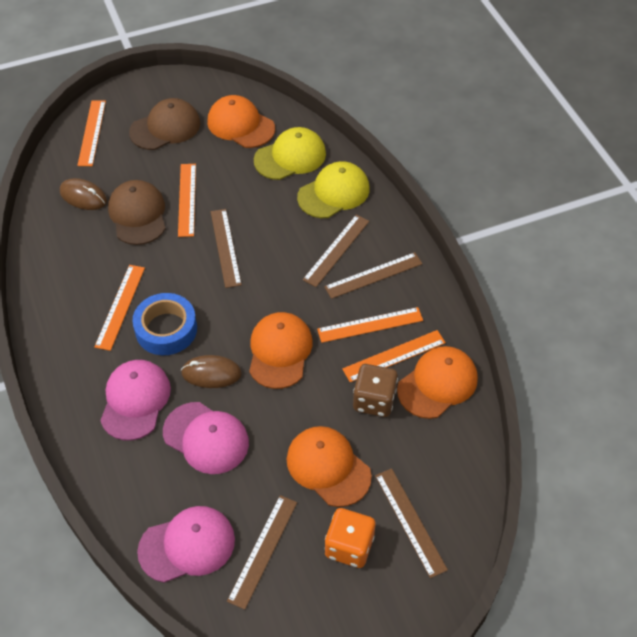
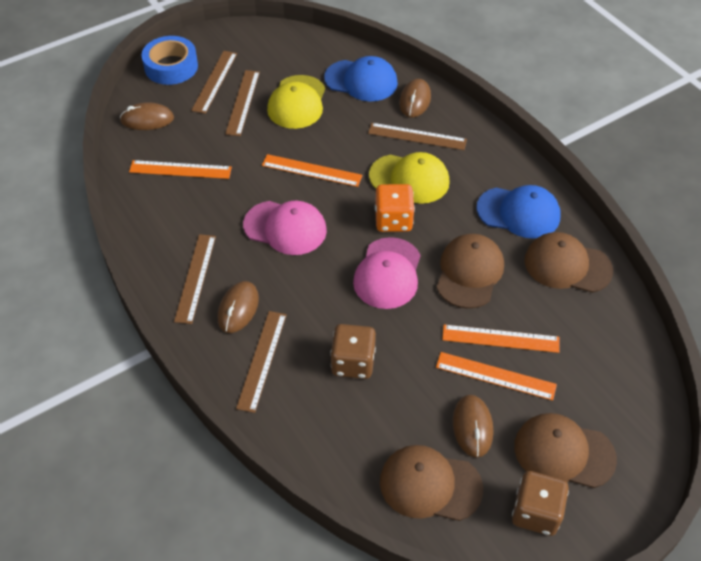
blue cap: none = 0 -> [324,56,398,101] [477,185,561,239] = 2
brown cap: [108,180,166,245] [129,98,200,150] = 2 -> [380,445,483,521] [436,234,504,309] [514,413,617,488] [524,232,613,293] = 4
brown dice: [353,364,398,417] = 1 -> [330,324,376,379] [512,471,569,536] = 2
brown mouse: [60,178,107,210] [181,355,242,388] = 2 -> [120,103,174,130] [218,281,259,333] [399,79,431,117] [453,394,493,458] = 4
orange cap: [207,95,275,148] [249,312,313,389] [287,426,372,507] [397,346,478,419] = 4 -> none = 0
orange ruler: [77,100,106,166] [94,265,145,351] [178,164,196,237] [317,307,423,343] [342,330,446,382] = 5 -> [129,160,232,179] [262,154,363,187] [436,352,557,401] [442,325,560,353] = 4
pink cap: [100,360,171,441] [137,506,235,583] [163,402,249,474] = 3 -> [243,201,327,255] [353,237,421,309] = 2

